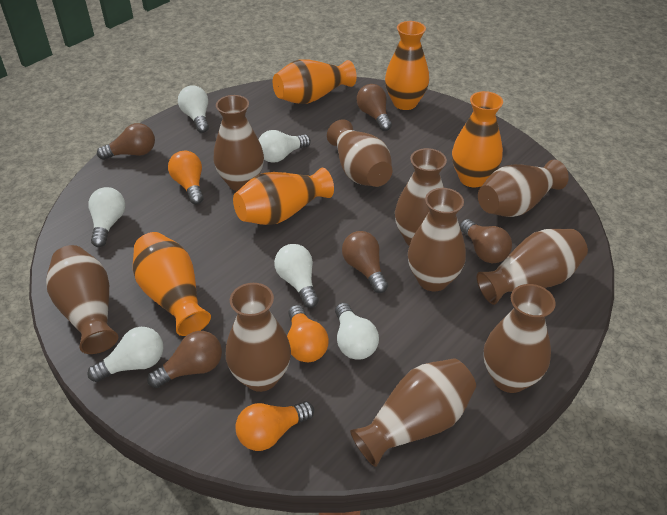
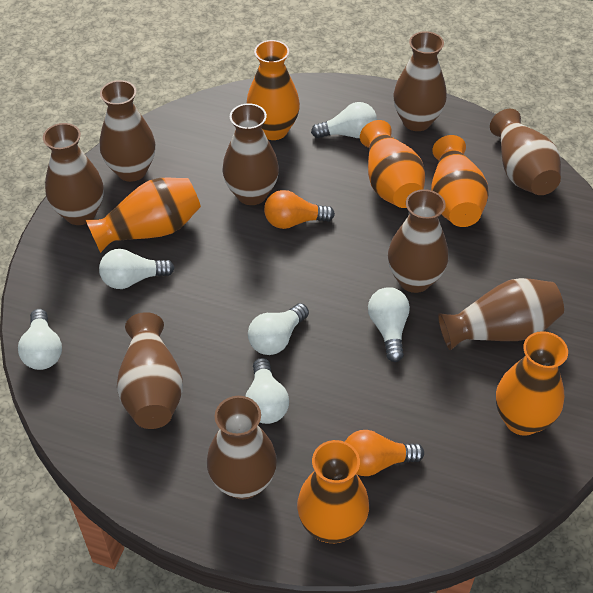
brown light bulb: [97,123,155,160] [147,331,222,388] [342,231,388,293] [357,84,392,131] [460,219,512,263] = 5 -> none = 0
brown vase: [46,245,118,354] [214,95,264,191] [226,283,291,392] [327,119,392,187] [350,359,476,467] [395,148,447,246] [408,188,466,291] [477,229,588,305] [478,160,569,217] [484,284,556,393] = 10 -> [43,123,104,225] [100,80,155,182] [117,312,183,429] [207,396,277,499] [222,103,279,205] [388,189,448,293] [393,31,447,131] [438,278,564,351] [490,109,561,195] = 9
orange light bulb: [168,151,204,204] [235,401,314,451] [287,305,329,362] = 3 -> [264,190,335,229] [345,430,424,476] = 2
orange vase: [133,232,211,336] [233,168,334,225] [273,60,357,104] [385,21,429,110] [452,91,503,187] = 5 -> [86,178,201,253] [246,40,300,140] [297,440,369,543] [360,120,425,208] [431,135,488,227] [496,331,568,436] = 6

